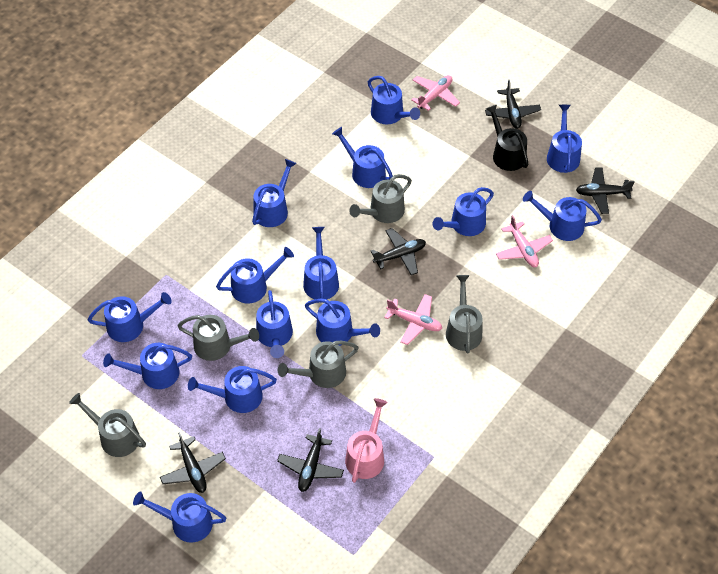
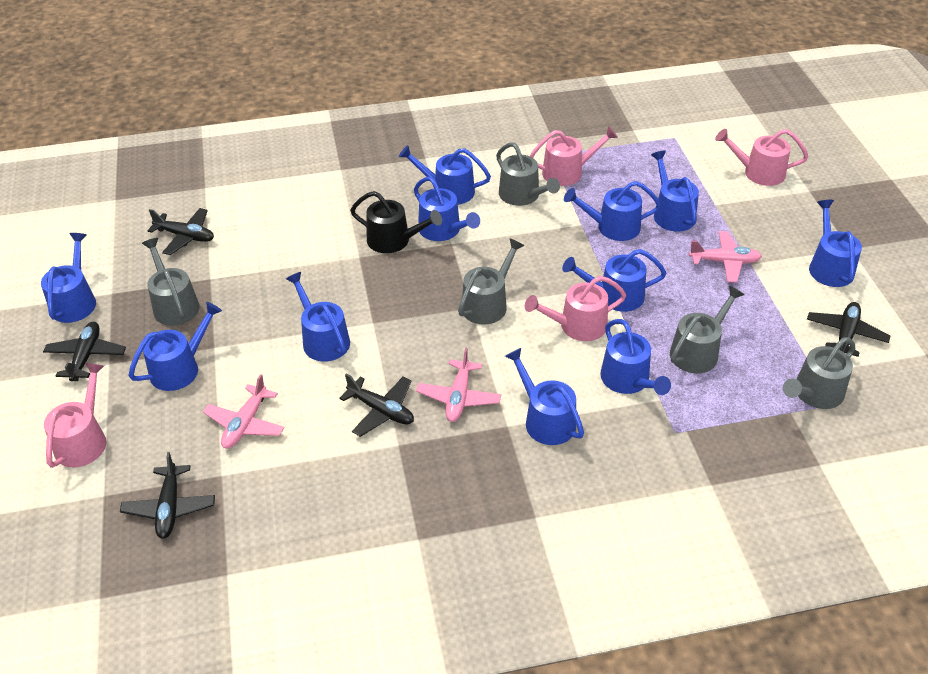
blue watering can: [88,292,172,342] [103,343,192,389] [133,491,226,543] [188,366,277,413] [216,247,294,304] [252,159,297,227] [256,290,293,358] [303,227,339,299] [305,299,380,346] [332,127,393,188] [368,76,420,124] [433,187,494,236] [523,191,602,241] [547,105,582,173] = 14 -> [41,233,96,323] [129,302,222,391] [286,272,350,362] [399,145,491,205] [414,177,480,241] [505,348,584,445] [562,249,666,312] [564,181,661,241] [600,319,671,395] [651,150,699,232] [809,200,862,287] = 11
pink watering can: [345,398,388,483] = 1 -> [44,363,107,468] [525,276,626,341] [530,126,618,186] [715,129,809,186] = 4

